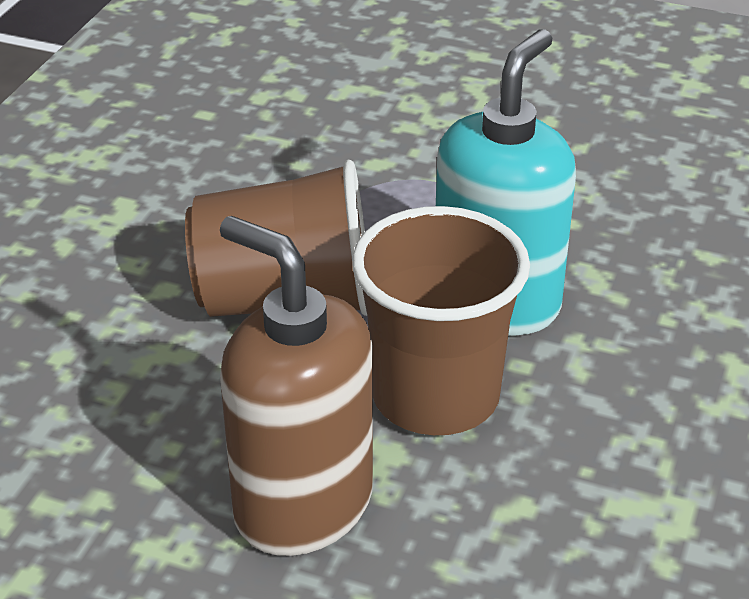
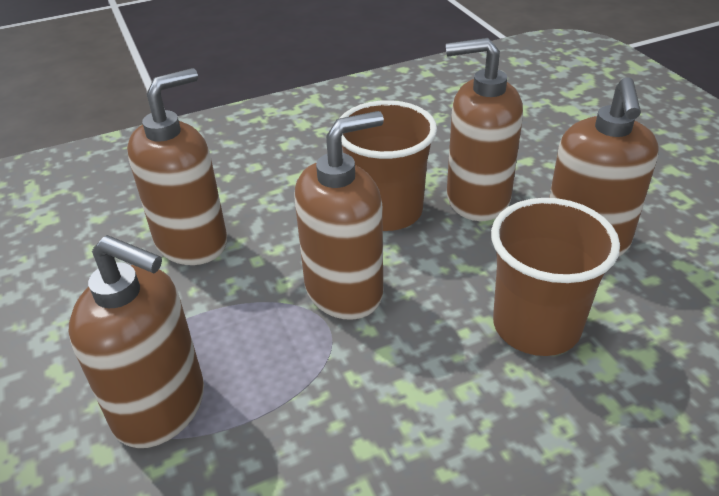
brown soap dispenser: [220,216,373,556] = 1 -> [69,235,204,448] [127,68,227,265] [294,111,384,320] [446,38,523,221] [549,77,659,257] = 5
turquoise soap dispenser: [436,29,576,335] = 1 -> none = 0

